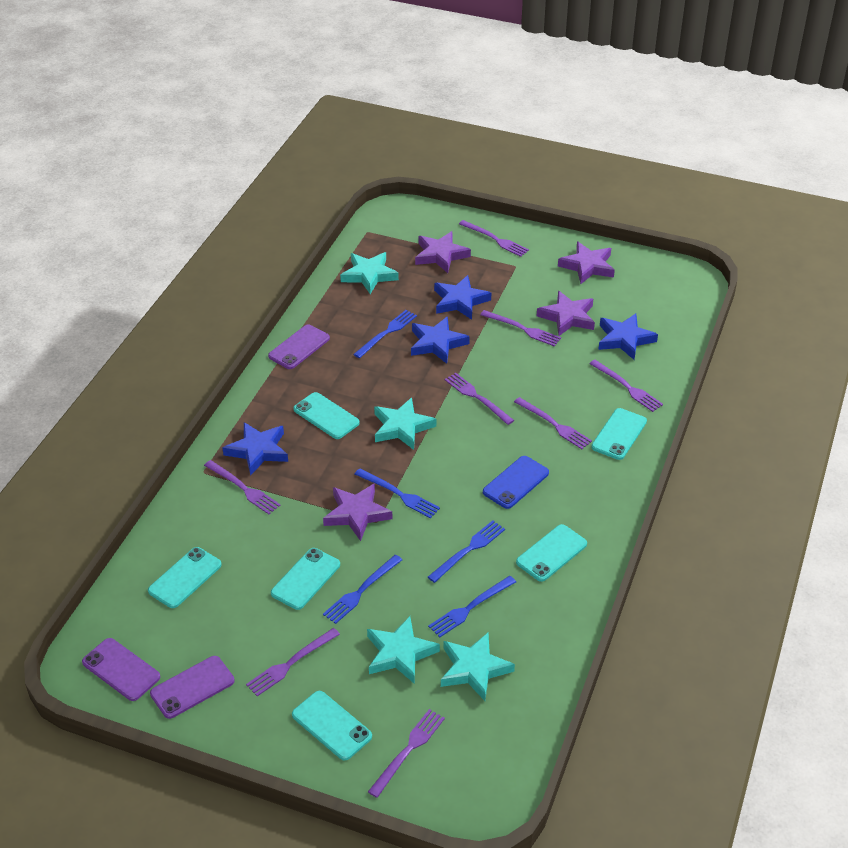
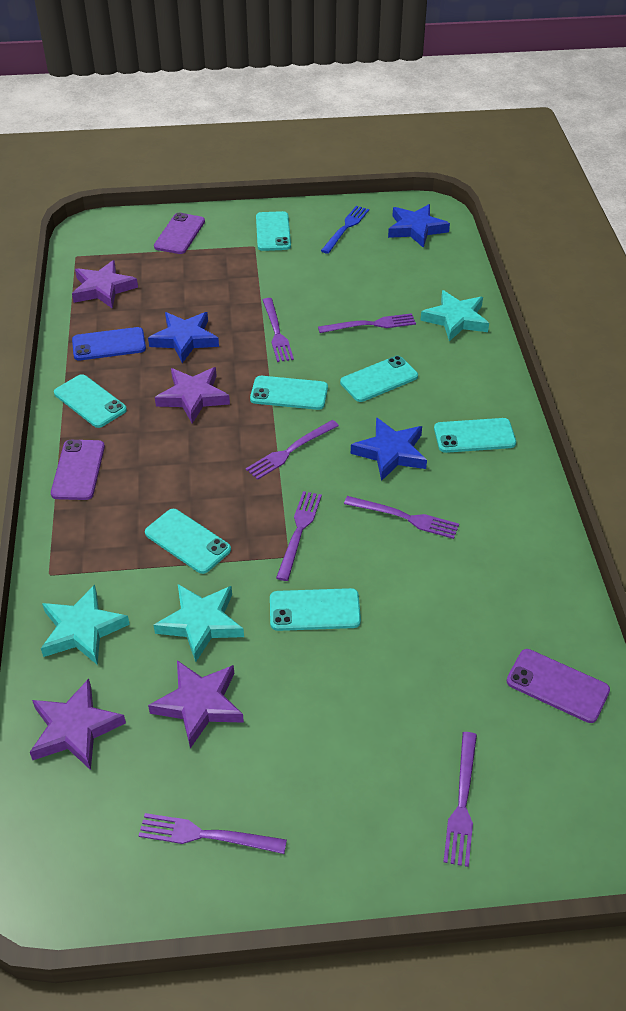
blue fork: [323,555,402,624] [353,310,417,358] [355,468,440,518] [428,521,505,583] [428,576,516,638] = 5 -> [321,206,369,254] = 1
blue star: [223,422,288,476] [411,316,470,364] [434,275,491,320] [598,313,658,360] = 4 -> [148,312,219,363] [351,417,427,481] [388,204,450,248] = 3
purple fork: [204,460,281,514] [246,628,340,696] [368,709,445,798] [445,373,514,425] [459,220,529,257] [480,310,561,346] [514,397,592,449] [589,360,663,412] = 8 -> [138,813,287,854] [246,420,339,480] [263,298,294,362] [276,491,322,581] [318,313,416,333] [344,496,459,539] [444,732,477,867] = 7
turquoise phone: [148,547,222,608] [271,548,340,610] [292,691,372,761] [293,392,360,439] [516,524,587,582] [591,408,647,460] = 6 -> [54,374,127,428] [145,509,231,574] [250,376,328,410] [256,211,291,251] [270,588,361,631] [340,356,418,402] [434,418,516,453] = 7
turquoise star: [340,252,399,294] [367,616,440,684] [374,397,436,450] [441,633,515,701] = 4 -> [41,585,130,665] [154,584,244,662] [420,290,489,341] = 3

